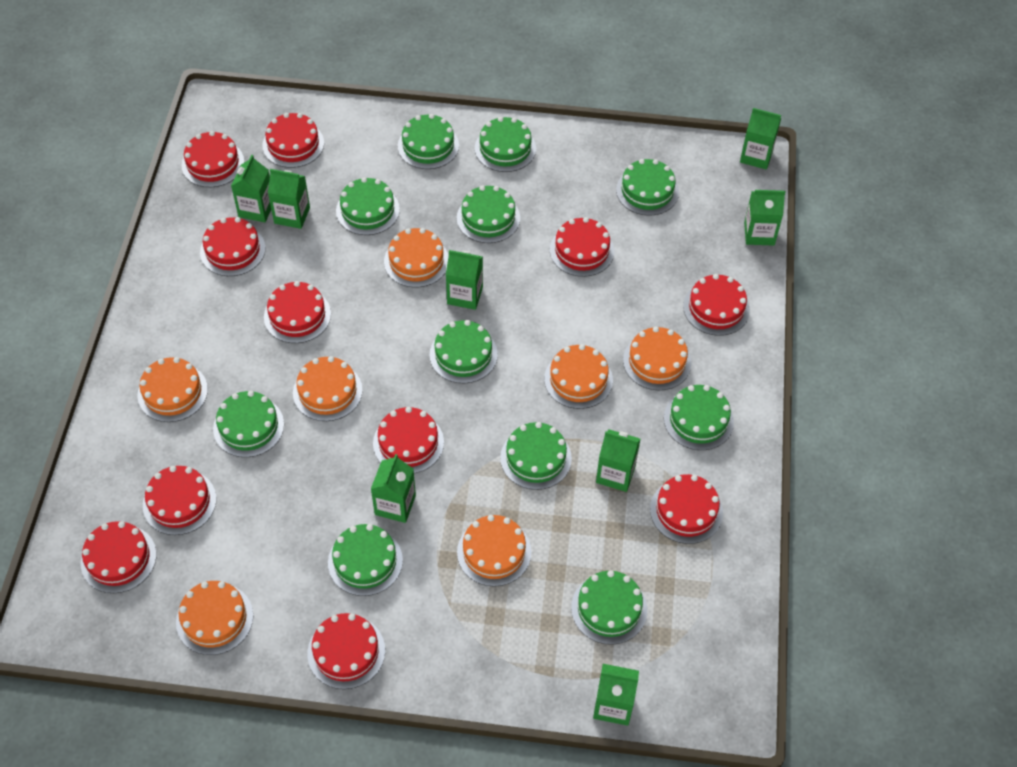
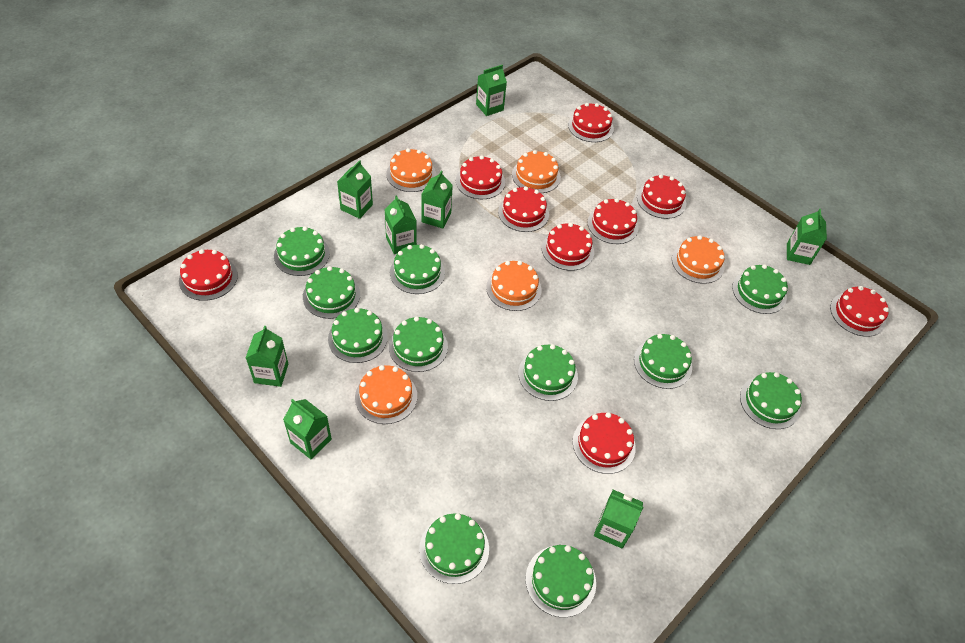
orange cake: [137,357,208,422] [176,581,253,655] [293,356,362,421] [384,228,449,288] [457,515,531,587] [544,344,613,409] [623,327,691,390] = 7 -> [355,365,417,424] [386,148,436,192] [486,261,541,311] [512,150,561,193] [672,235,725,284] = 5
red cake: [81,521,156,593] [143,466,216,535] [182,131,244,187] [200,217,266,276] [262,113,324,168] [264,281,331,343] [308,613,385,689] [373,407,444,473] [550,217,614,277] [650,474,723,544] [683,274,750,336] = 11 -> [179,249,238,301] [456,156,505,199] [498,186,549,232] [542,223,594,271] [568,103,614,142] [573,412,636,474] [587,198,639,244] [637,174,686,219] [830,286,889,337] = 9

